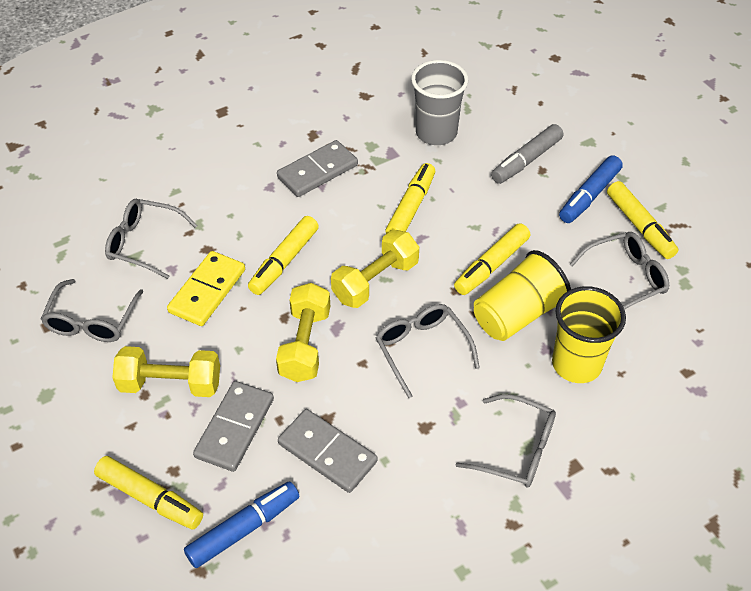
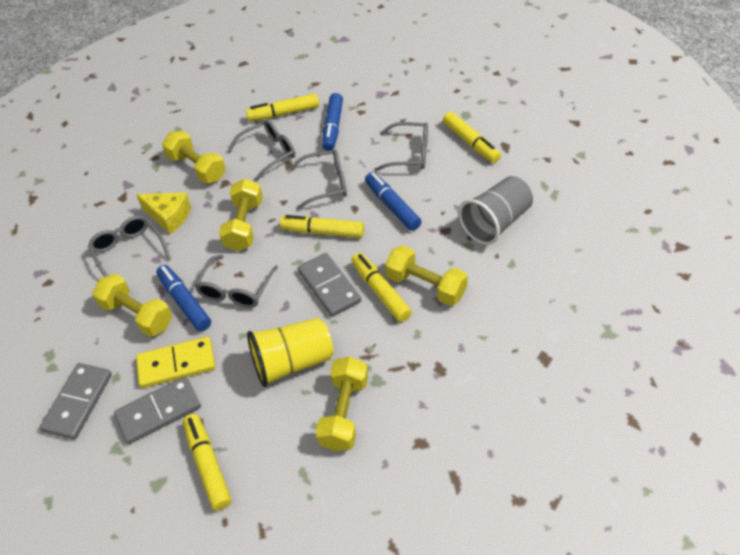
blue marker: [184,482,299,568] [559,155,623,223] = 2 -> [156,265,211,331] [322,93,343,151] [365,172,422,231] = 3
grey marker: [491,124,563,184] = 1 -> none = 0
yellow cheese: none = 0 -> [136,192,191,234] = 1
yellow cup: [474,250,571,341] [552,286,626,383] = 2 -> [247,318,333,387] = 1
yellow dumbbell: [112,346,220,397] [276,283,330,382] [331,230,419,308] = 3 -> [92,274,172,337] [162,131,226,184] [219,178,263,251] [316,357,368,451] [385,245,468,306] = 5

